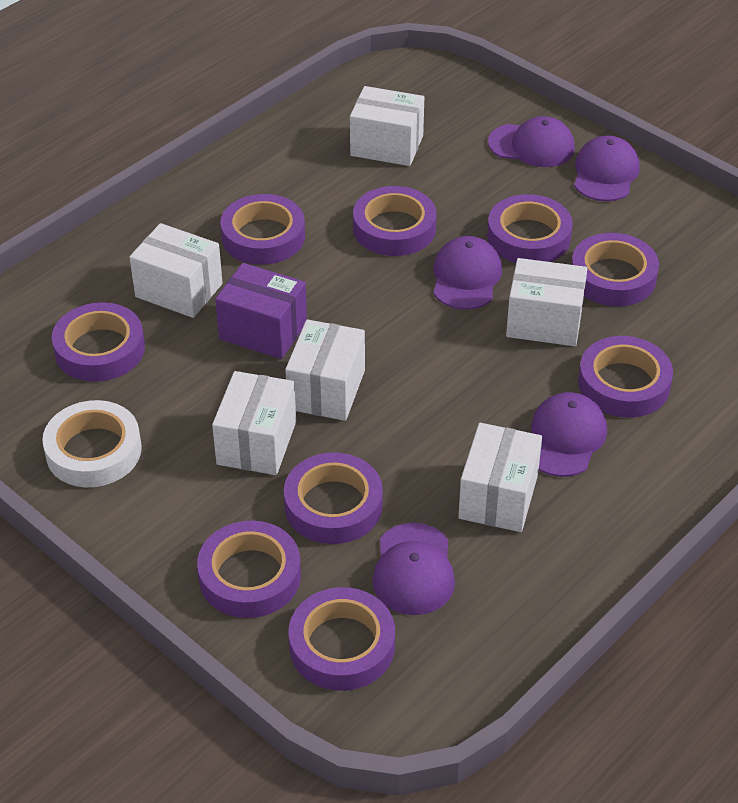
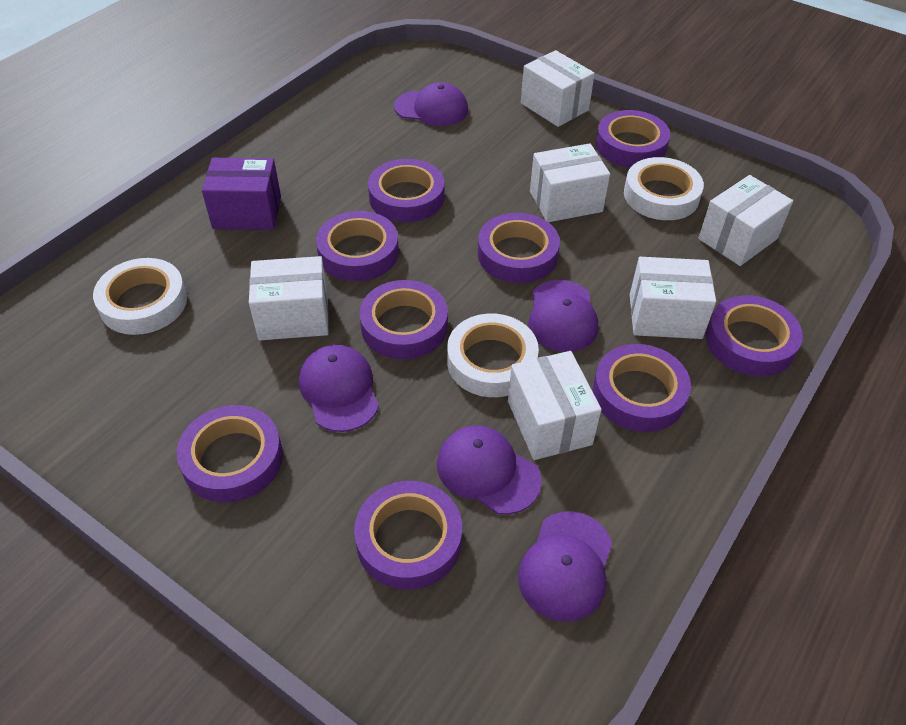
white tape: [42,400,142,487] = 1 -> [93,258,187,335] [447,314,539,397] [624,157,704,220] = 3

